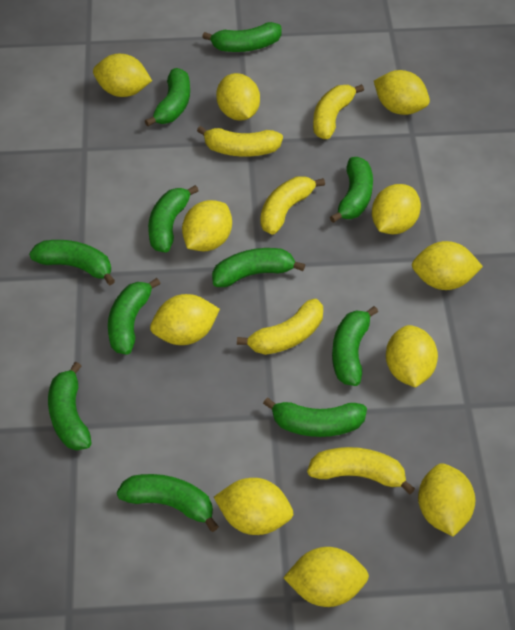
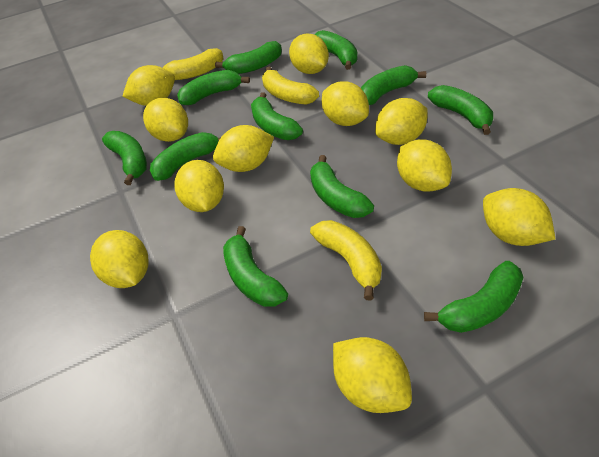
yellow banana: [197,126,283,157] [237,299,323,355] [260,176,325,235] [307,447,415,494] [313,84,364,139] = 5 -> [163,48,224,80] [262,67,319,105] [310,220,382,300] = 3

